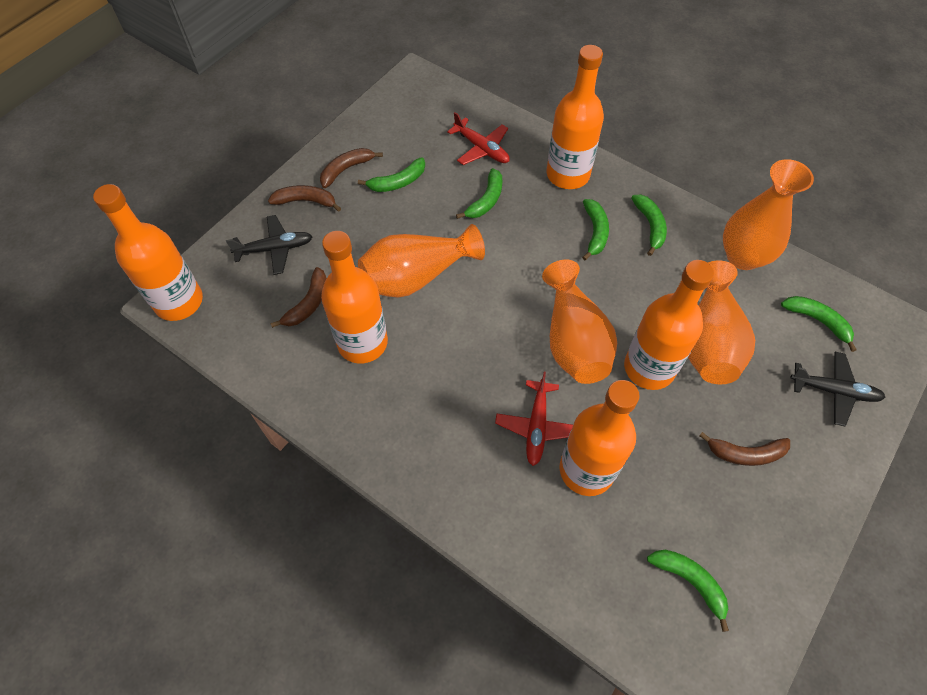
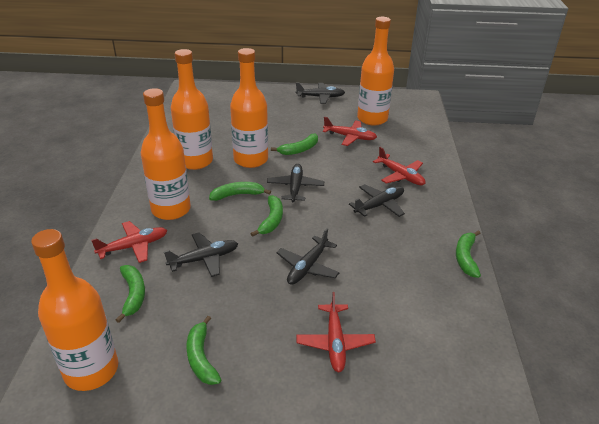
black plane: [226,215,313,275] [790,352,885,426] = 2 -> [164,232,238,277] [267,164,324,202] [276,228,340,285] [296,83,345,104] [349,184,405,217] = 5
brown banana: [268,185,341,212] [271,267,327,328] [320,148,383,188] [699,432,790,466] = 4 -> none = 0
orange vase: [358,224,485,297] [542,259,617,384] [688,260,755,384] [723,159,814,270] = 4 -> none = 0
red plane: [447,112,510,165] [495,372,573,466] = 2 -> [91,221,167,263] [296,292,376,372] [322,117,377,146] [373,147,425,185] = 4

